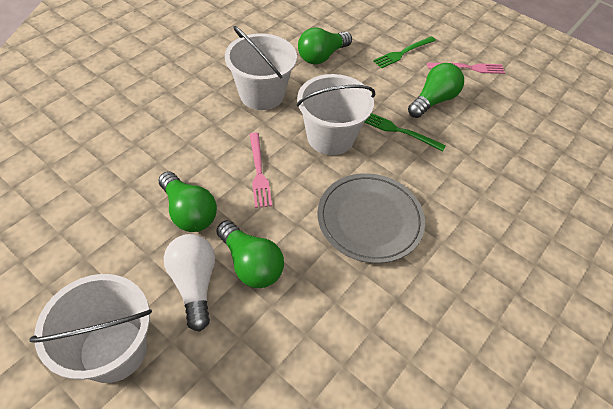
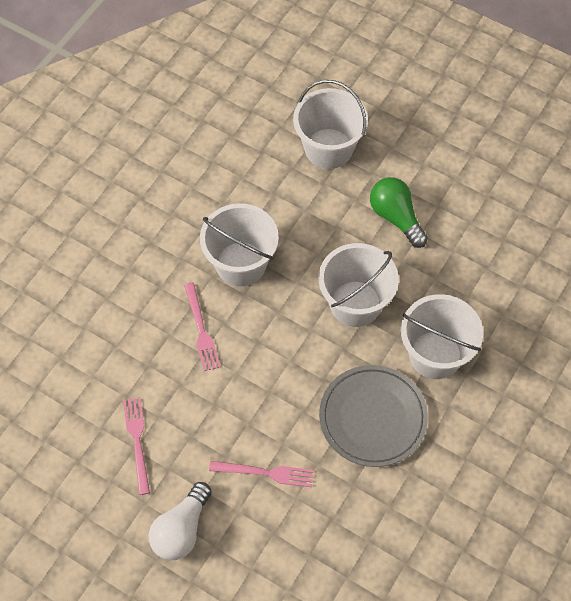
green fork: [364,113,446,151] [373,36,436,68] = 2 -> none = 0
green light bulb: [158,171,217,232] [216,220,284,288] [298,27,352,64] [408,63,464,118] = 4 -> [370,177,428,248] = 1
pink fork: [249,132,272,208] [427,63,505,74] = 2 -> [123,397,150,495] [184,282,220,371] [209,461,314,487] = 3
white bucket: [29,274,152,383] [225,26,297,110] [296,74,375,155] = 3 -> [200,203,279,287] [293,80,368,169] [318,243,399,327] [401,294,483,379] = 4

